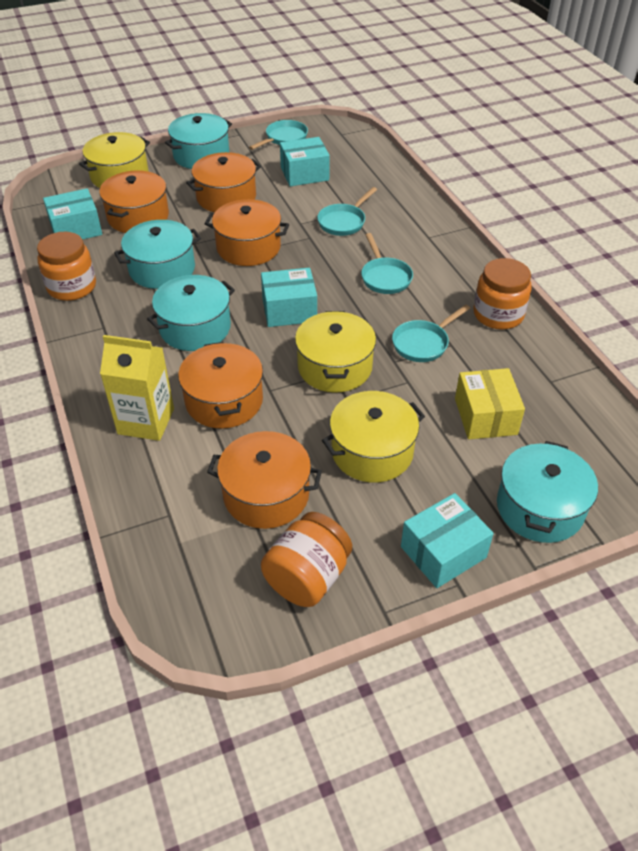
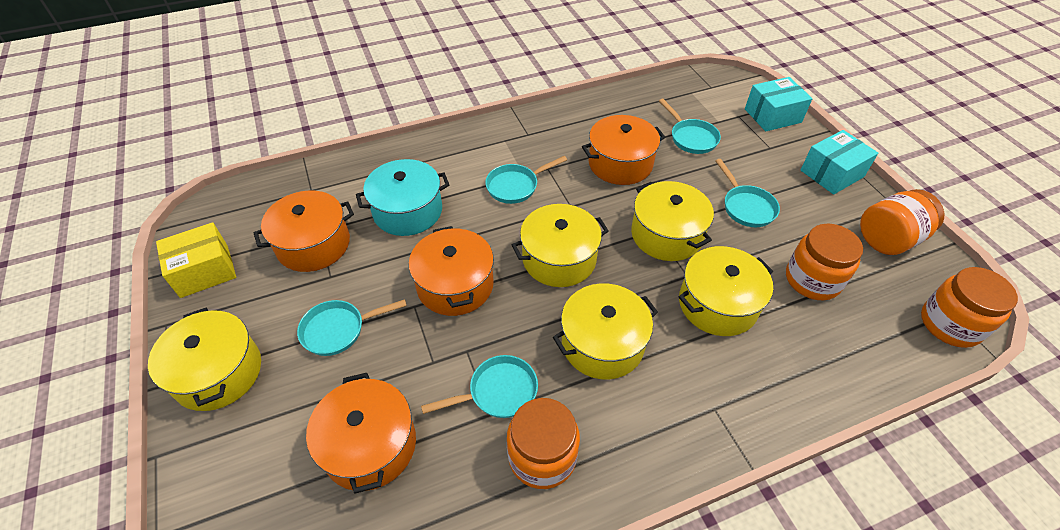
orange jar: [37,232,96,301] [261,512,352,607] [474,258,532,330] = 3 -> [507,398,580,489] [786,224,863,300] [860,189,944,255] [921,267,1018,348] = 4
orange pot: [99,170,169,233] [178,342,263,429] [186,152,261,212] [205,199,289,266] [207,431,322,529] = 5 -> [254,191,354,272] [306,373,416,494] [409,226,494,316] [582,115,665,185] = 4
turquoise box: [43,188,102,239] [261,268,317,327] [280,137,330,186] [401,493,494,588] = 4 -> [745,77,812,131] [801,130,878,195] = 2
turquoise pan: [249,120,308,150] [317,187,377,236] [361,233,413,294] [392,304,470,362] = 4 -> [297,299,407,356] [421,355,538,418] [485,156,567,204] [659,99,721,154] [715,159,780,227] = 5
turquoise pot: [114,220,201,289] [147,275,235,351] [165,113,232,169] [497,441,598,543] = 4 -> [356,159,449,236] = 1
yellow carton: [100,335,174,441] = 1 -> none = 0
yellow pot: [79,132,150,188] [295,311,376,393] [322,391,425,482] = 3 -> [148,308,261,411] [512,204,609,287] [553,283,658,380] [631,181,714,261] [679,246,773,336] = 5

